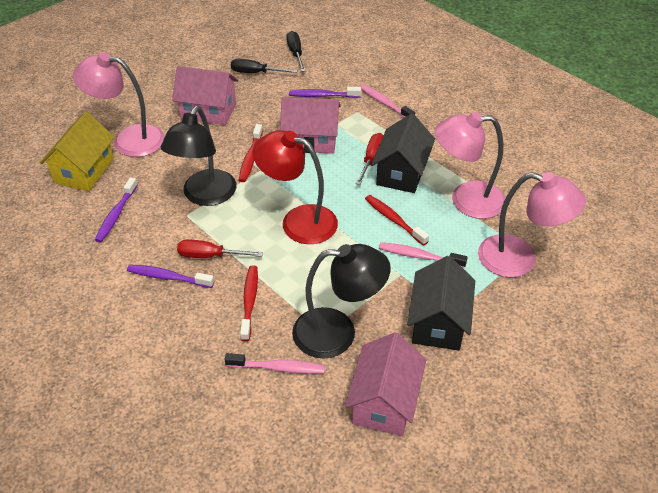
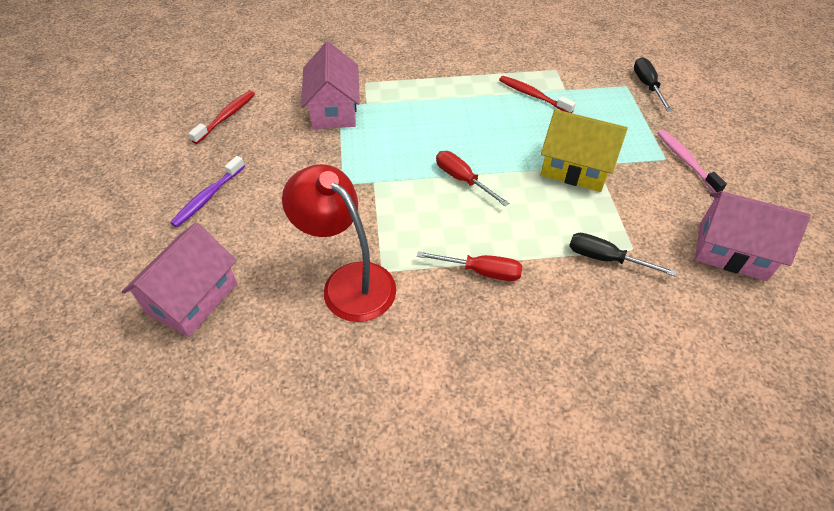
black house: [371,113,435,193] [407,256,475,351] = 2 -> none = 0
black lamp: [161,106,237,206] [292,244,391,359] = 2 -> none = 0
pink lamp: [73,52,165,157] [435,112,505,219] [478,172,586,277] = 3 -> none = 0
pink toothbrush: [225,353,325,374] [360,84,415,118] [379,242,468,268] = 3 -> [658,130,727,193] = 1
purple toothbrush: [95,177,138,242] [127,265,214,288] [289,87,361,98] = 3 -> [170,156,245,227] = 1
red toothbrush: [239,124,263,182] [240,265,258,341] [365,195,429,246] = 3 -> [188,91,255,144] [499,76,576,113] = 2

